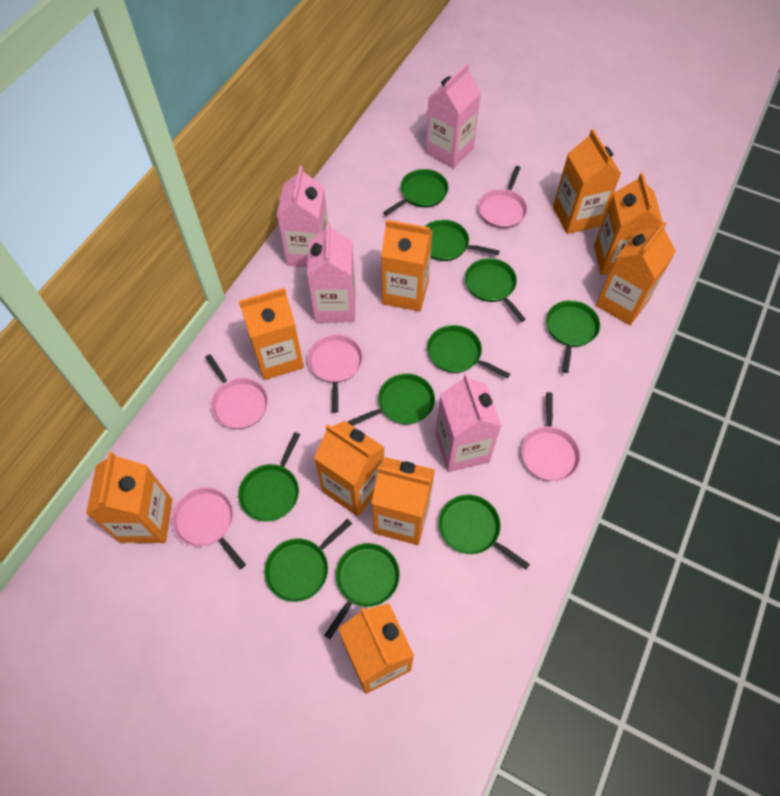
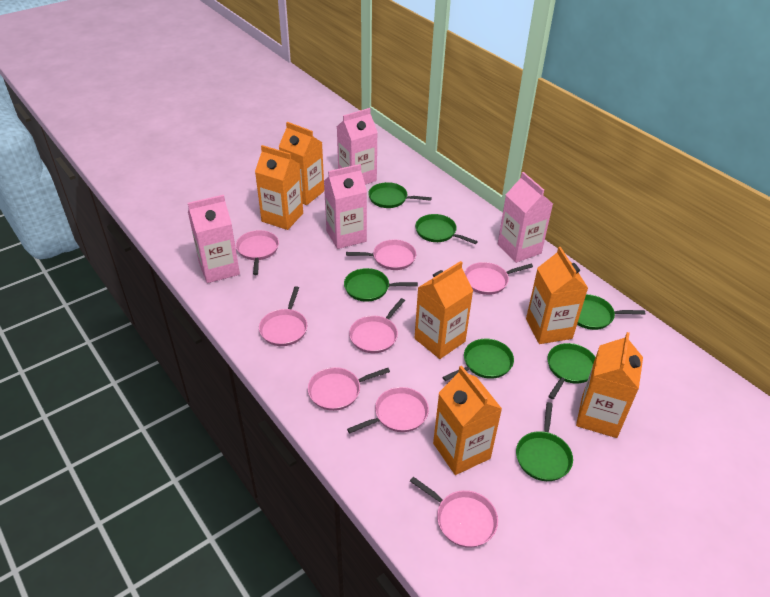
green pan: [238,432,300,522] [264,519,352,602] [324,543,400,639] [348,373,435,426] [383,169,449,216] [424,220,500,261] [427,325,510,378] [439,494,530,570] [465,258,526,322] [546,300,600,373] = 10 -> [344,268,418,302] [368,182,432,208] [415,214,478,244] [442,339,514,381] [516,402,573,481] [547,343,596,399] [577,294,645,330] = 7
orange carton: [86,452,172,543] [239,288,304,380] [314,421,384,516] [338,603,414,694] [371,457,435,545] [381,220,433,311] [553,129,621,234] [594,173,663,275] [596,221,676,325] = 9 -> [255,145,303,230] [279,122,324,205] [415,261,473,359] [433,366,502,475] [526,247,588,344] [576,332,643,438] = 6
pink pan: [171,487,246,569] [205,354,268,429] [308,334,363,413] [478,166,527,229] [521,392,580,481] = 5 -> [236,230,279,275] [259,287,307,346] [308,367,390,411] [346,240,416,270] [347,387,429,433] [349,298,405,353] [410,477,498,548] [464,262,533,295] = 8

